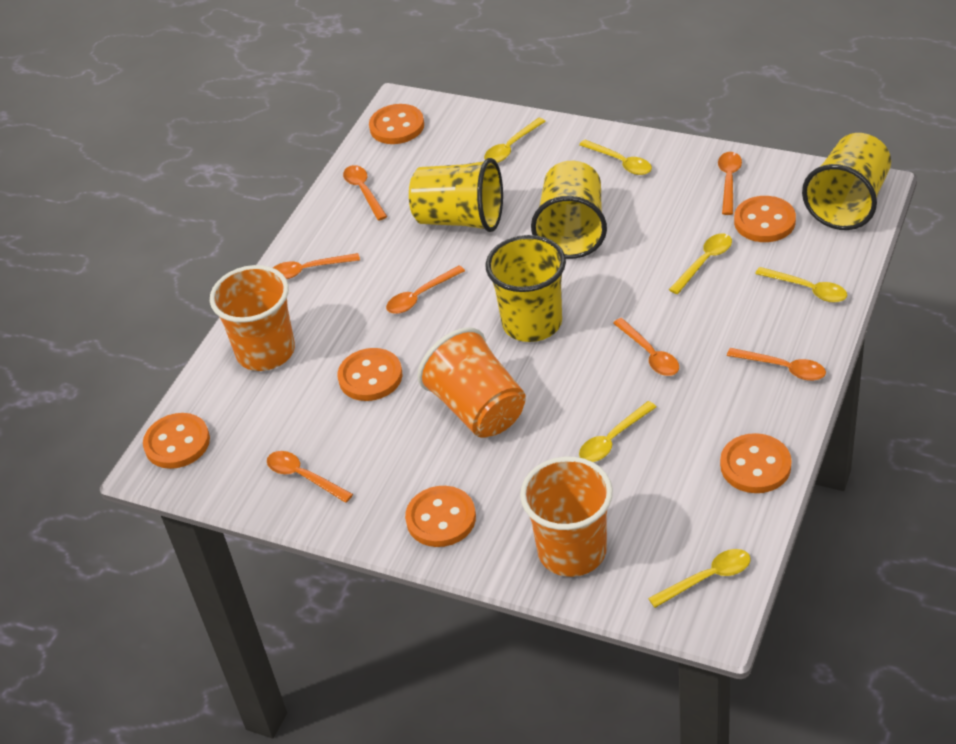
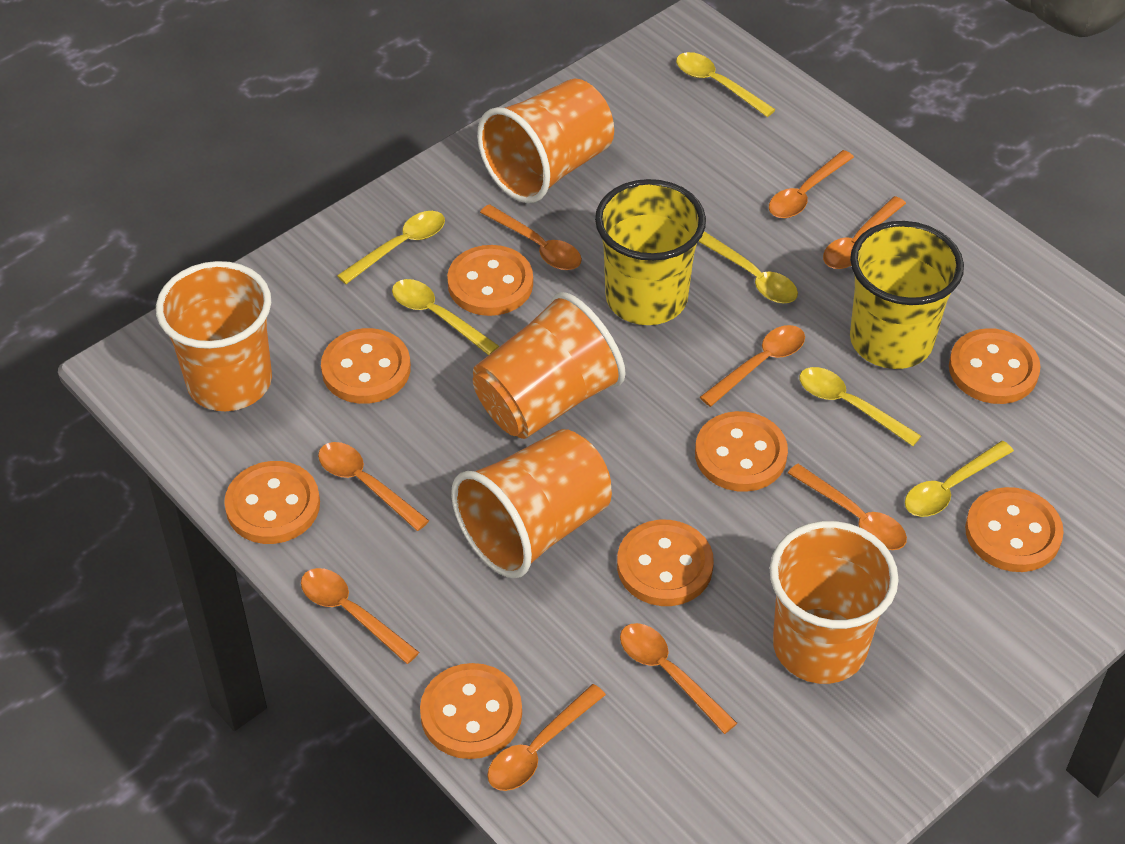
orange button: [143,413,210,469] [338,348,402,401] [369,104,424,144] [405,486,476,547] [720,433,792,493] [734,196,796,242] = 6 -> [224,461,320,544] [321,328,411,404] [420,663,522,759] [447,245,533,316] [617,520,714,606] [695,411,788,492] [949,328,1041,404] [965,487,1064,572] = 8
orange cup: [210,265,295,371] [417,327,526,438] [520,456,613,577] = 3 -> [156,261,272,411] [451,429,612,578] [473,292,626,439] [477,78,614,203] [770,521,899,684] = 5
orange spoon: [267,451,353,503] [273,253,360,279] [343,165,387,221] [386,266,465,314] [613,318,679,376] [718,152,742,215] [727,348,826,381] = 7 -> [301,568,419,664] [318,442,429,531] [480,204,582,270] [487,684,606,791] [620,623,737,734] [700,325,805,407] [769,150,854,218] [788,463,907,550] [823,196,906,269] = 9
yellow cup: [409,158,503,232] [486,235,566,342] [531,161,607,259] [802,133,891,230] = 4 -> [595,179,706,325] [850,221,964,369] = 2

